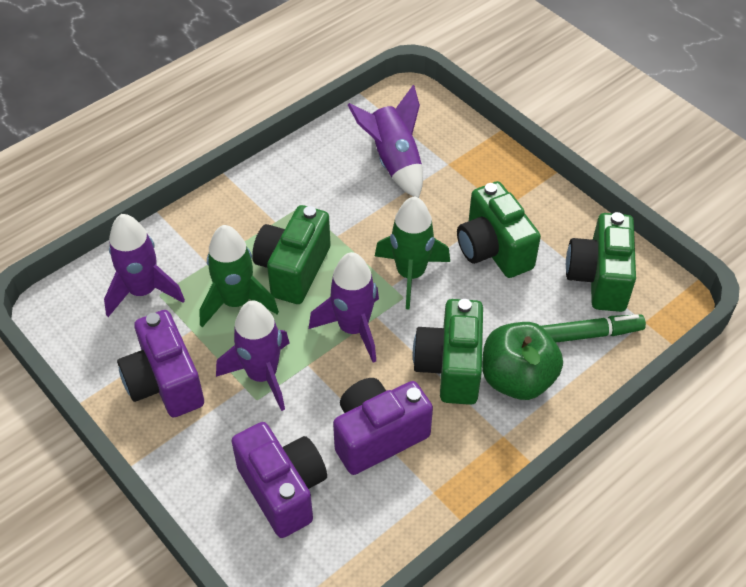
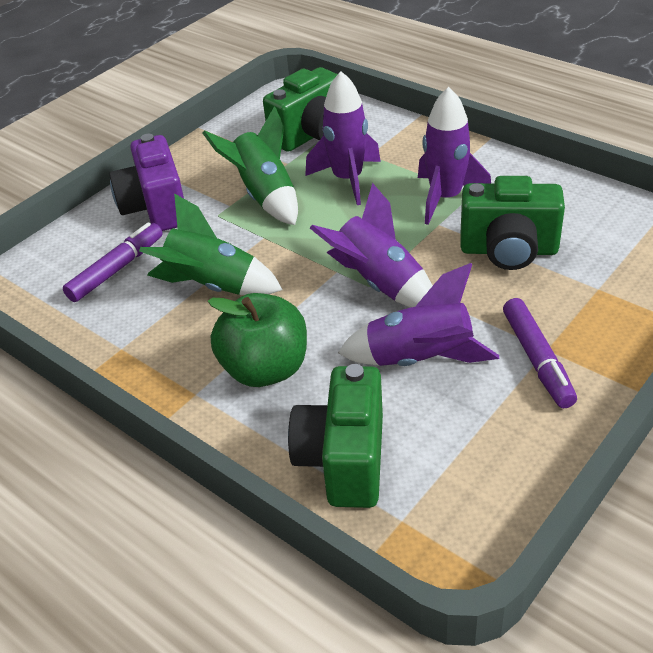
green camera: [252,205,331,304] [413,299,483,405] [457,181,541,278] [566,212,636,312] = 4 -> [263,67,338,152] [288,364,383,508] [460,176,565,270] = 3
green marker: [542,314,646,343] = 1 -> none = 0
purple camera: [117,310,204,417] [232,422,327,538] [333,378,433,475] = 3 -> [109,134,184,231] = 1
purple marker: none = 0 -> [63,222,163,302] [503,298,577,408] = 2

